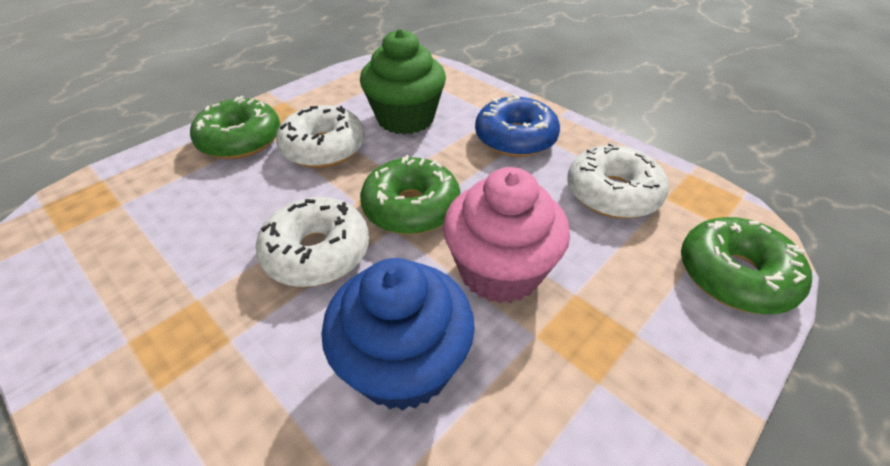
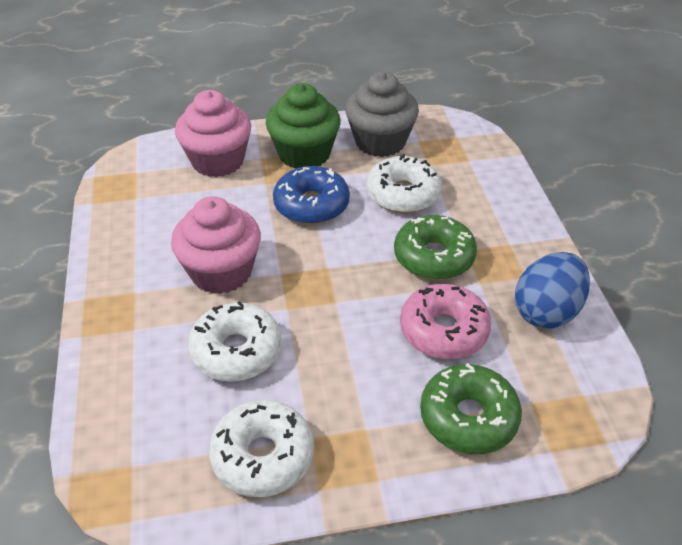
blue cupcake: [321,258,475,411] = 1 -> none = 0
blue egg: none = 0 -> [515,252,590,329] = 1
green donut: [190,96,280,159] [360,155,460,235] [681,217,812,314] = 3 -> [394,215,477,280] [420,363,522,454] = 2
grey cupcake: none = 0 -> [345,72,419,157] = 1
pink cupcake: [443,167,570,303] = 1 -> [171,196,261,294] [175,90,251,177] = 2
pink donut: none = 0 -> [400,284,491,359] = 1

